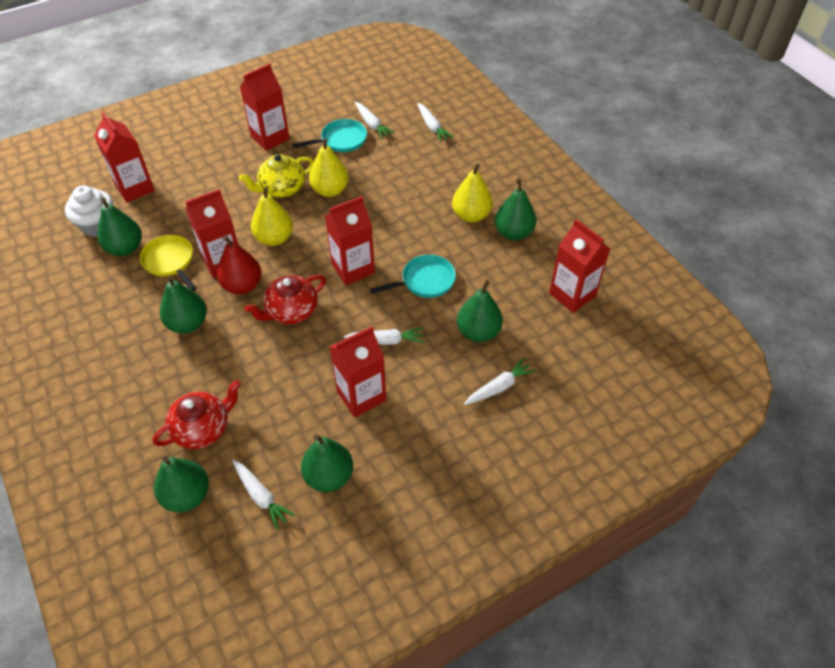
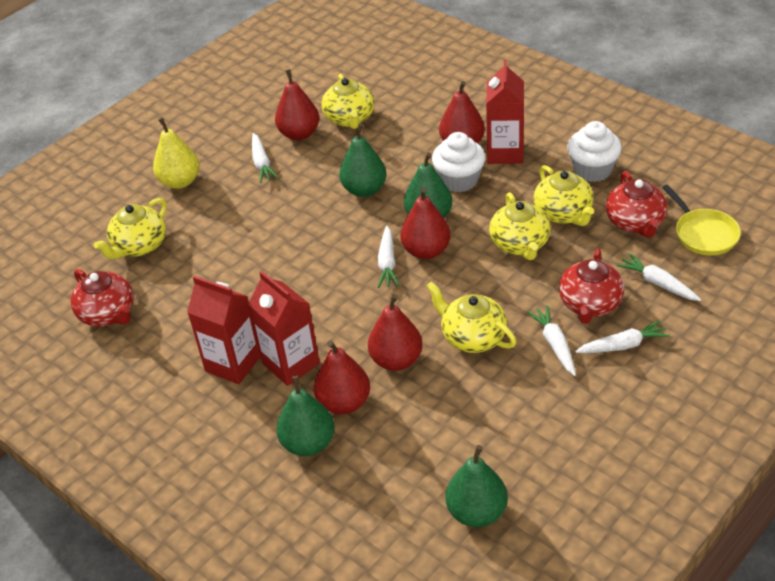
green pear: [98,197,142,256] [154,456,209,512] [160,275,207,334] [301,434,353,492] [457,280,503,342] [495,178,536,240] = 6 -> [276,376,335,456] [339,124,386,197] [404,152,452,218] [445,445,508,527] = 4
red carton: [94,112,155,203] [185,189,238,278] [240,63,290,151] [325,196,375,285] [330,326,386,417] [549,219,610,313] = 6 -> [187,276,261,384] [248,271,320,386] [486,60,524,164] = 3
red pear: [217,235,261,294] = 1 -> [275,69,319,140] [314,340,370,414] [368,294,423,371] [400,188,451,259] [439,81,485,143] = 5
red teapot: [153,380,241,449] [245,275,326,324] = 2 -> [71,269,134,327] [559,248,624,324] [606,171,667,238] = 3
turquoise pan: [292,119,367,152] [370,255,456,298] = 2 -> none = 0
white cupcake: [65,185,113,237] = 1 -> [432,132,485,192] [567,121,622,182] = 2
yellow pear: [251,187,293,246] [309,139,349,197] [452,164,493,222] = 3 -> [153,117,199,189] = 1
yellow teapot: [239,154,314,197] = 1 -> [94,198,167,259] [321,74,374,129] [427,281,516,353] [489,192,551,260] [534,165,594,226] = 5

